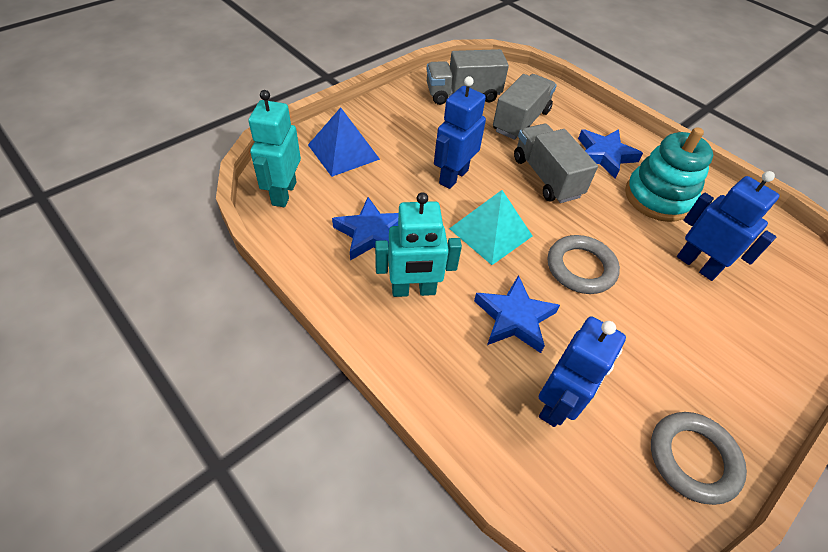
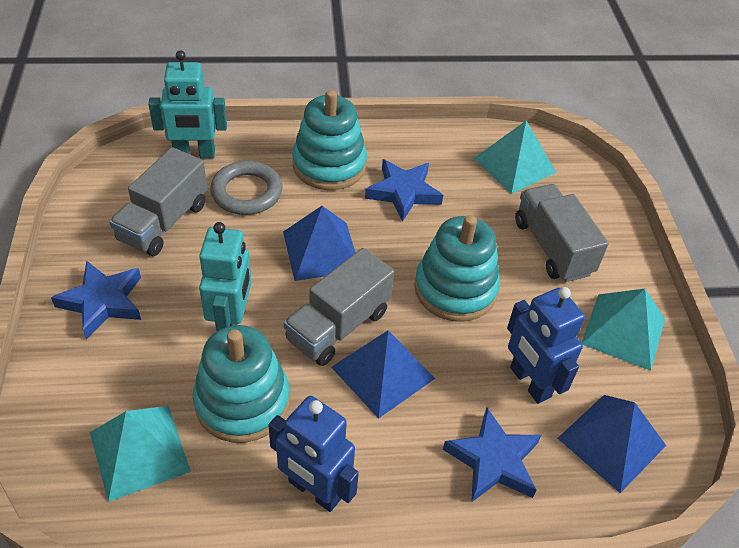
blue pyramid: [308,107,380,177] = 1 -> [283,206,355,281] [331,330,435,419] [558,395,666,493] = 3
blue robot: [434,76,486,189] [539,316,626,427] [677,171,780,281] = 3 -> [268,396,359,512] [507,287,585,404] = 2
grey ring: [548,235,620,294] [651,412,747,505] = 2 -> [210,161,283,215] = 1
turquoise pyramid: [449,190,533,265] = 1 -> [90,406,191,502] [473,120,556,194] [581,289,665,371] = 3
turquoise stacking toy: [625,127,713,222] = 1 -> [193,325,290,443] [292,90,367,190] [414,215,500,322] = 3

